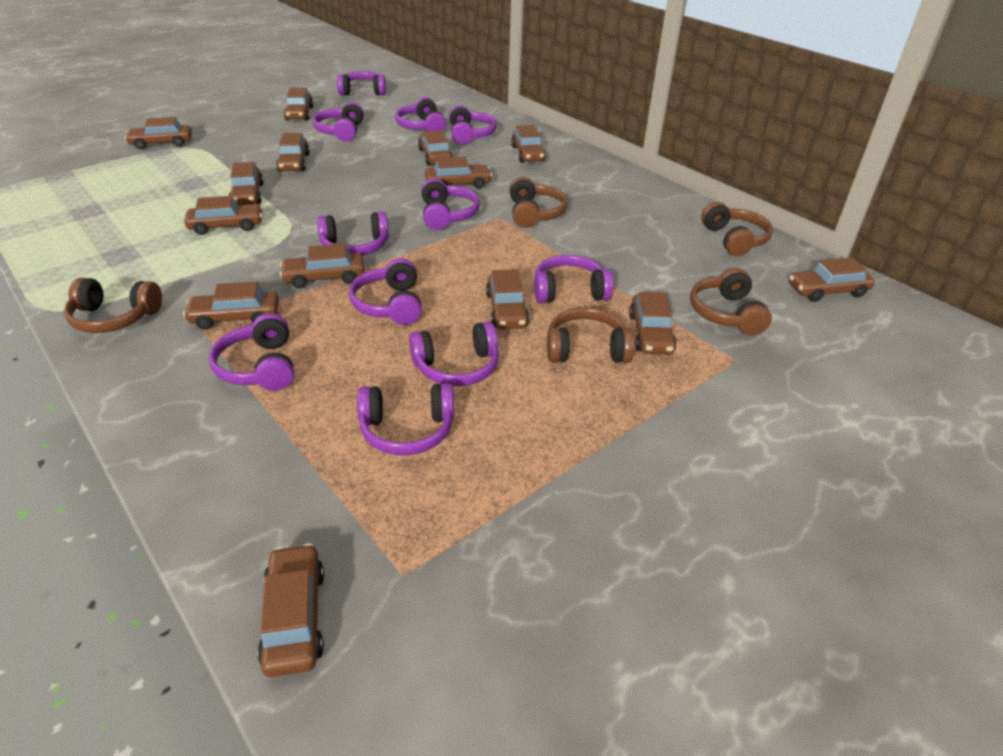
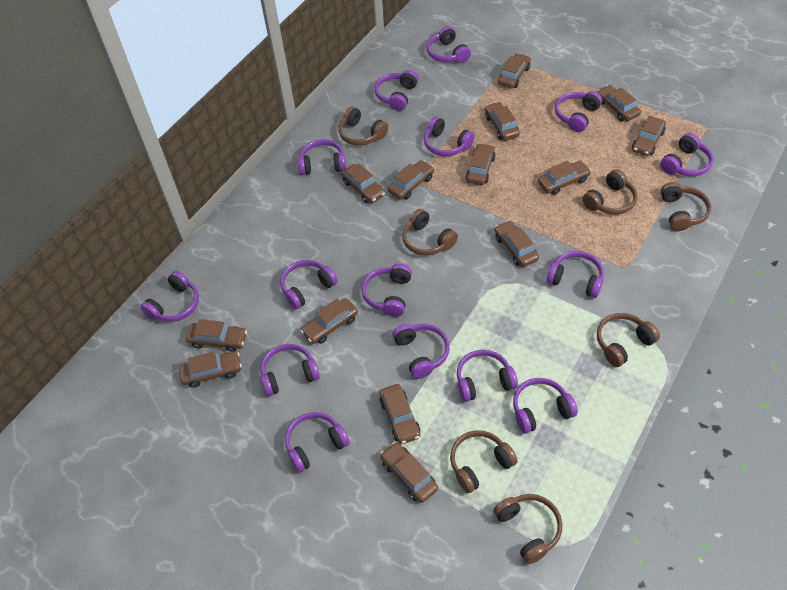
brown headphones: [64,278,162,333] [509,177,568,228] [547,307,635,363] [690,268,772,335] [701,202,773,256] = 5 -> [339,107,388,146] [402,209,458,256] [450,430,518,493] [493,494,562,564] [582,169,637,215] [597,313,660,367] [660,182,711,231] = 7
purple headphones: [209,313,294,391] [313,102,364,141] [317,212,389,255] [337,71,386,96] [349,258,422,325] [357,383,454,456] [395,97,446,132] [409,321,499,386] [421,178,480,230] [449,105,497,145] [534,255,613,303] = 11 -> [141,271,199,322] [260,344,320,396] [280,260,338,309] [285,412,350,473] [298,139,346,175] [362,264,412,317] [375,70,419,111] [392,324,450,379] [424,117,475,156] [427,26,471,63] [457,350,518,402] [513,378,578,434] [547,251,604,298] [555,91,602,132] [660,133,713,176] = 15

